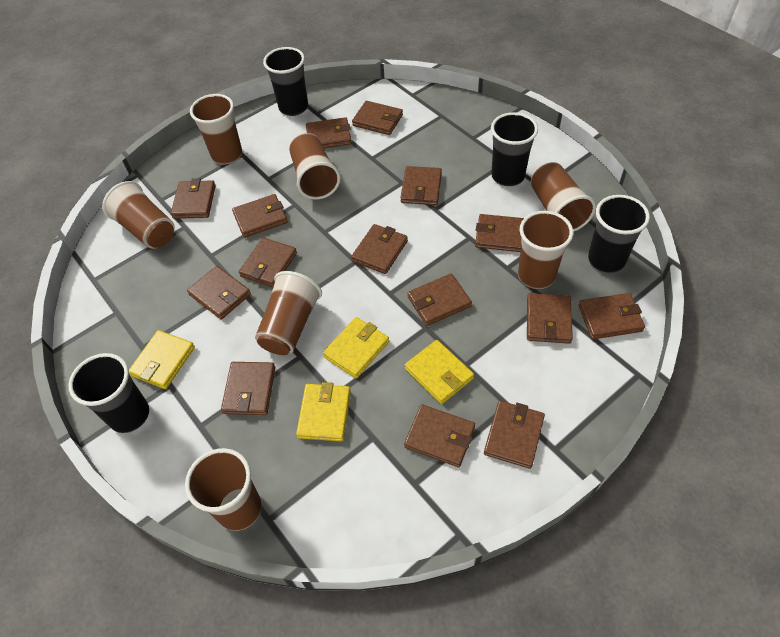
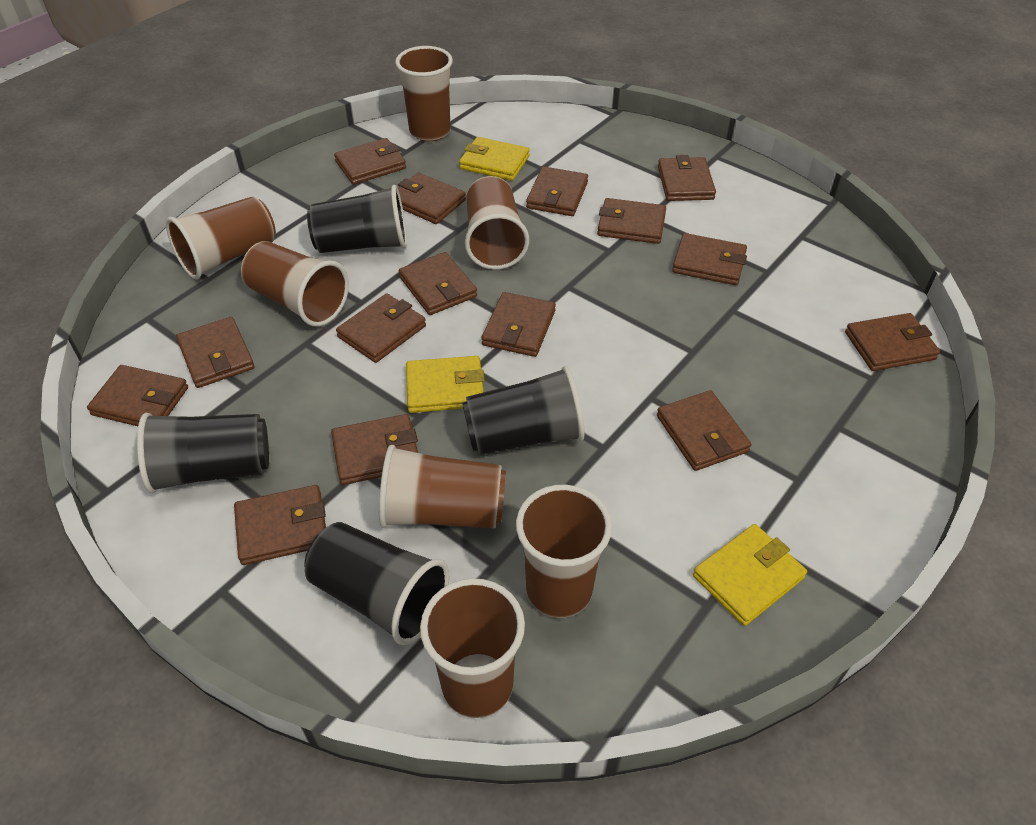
yellow wallet: [129,330,195,389] [296,382,351,441] [323,317,389,378] [405,340,474,404] = 4 -> [406,356,485,413] [459,137,530,181] [693,524,807,626] = 3

